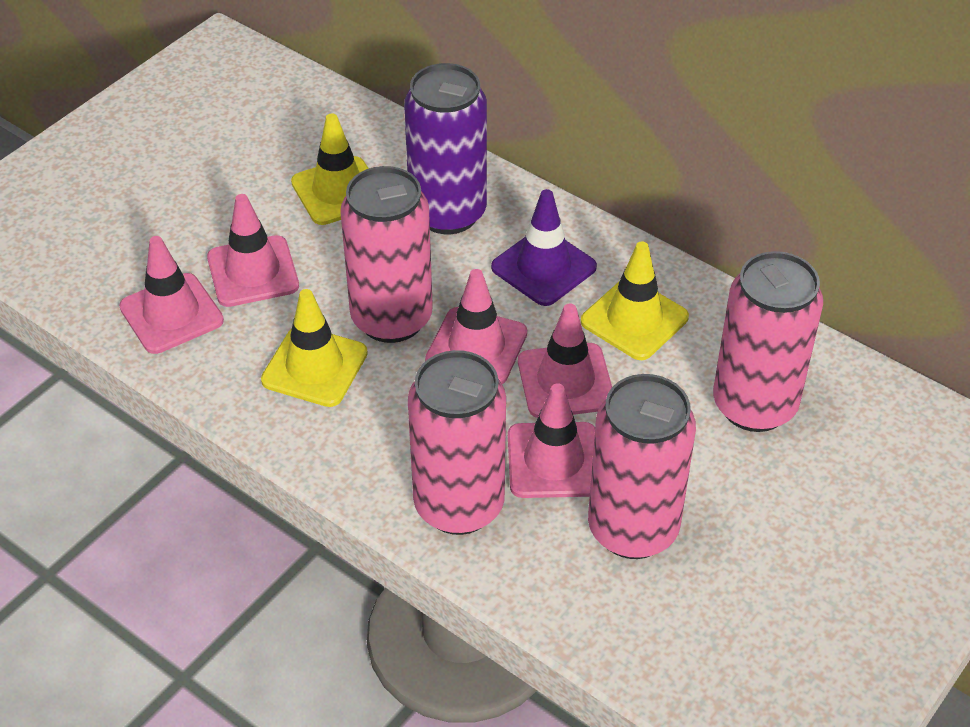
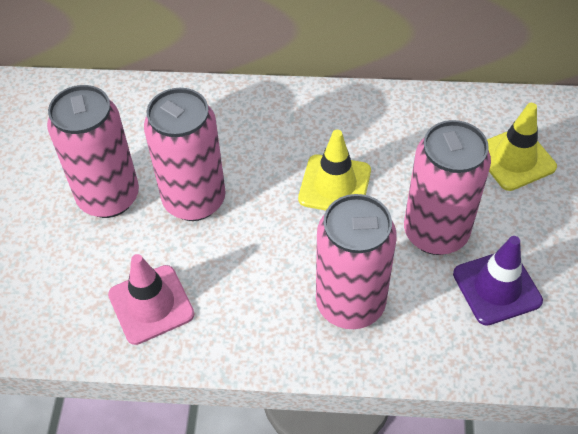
pink traffic cone: [119,236,224,354] [207,194,299,307] [425,269,527,384] [508,383,595,498] [518,303,612,418] = 5 -> [108,254,195,345] = 1
purple can: [404,63,487,234] = 1 -> none = 0
yellow traffic cone: [261,289,368,407] [291,113,369,225] [581,241,689,360] = 3 -> [298,130,371,210] [487,103,557,191] = 2

